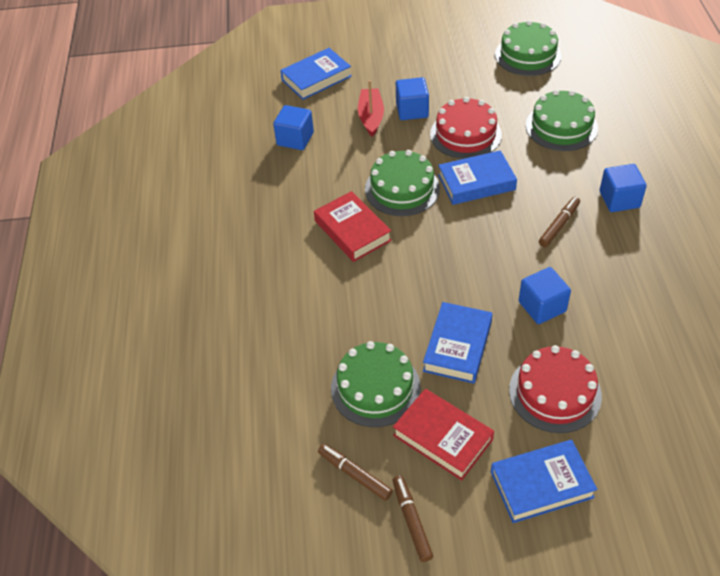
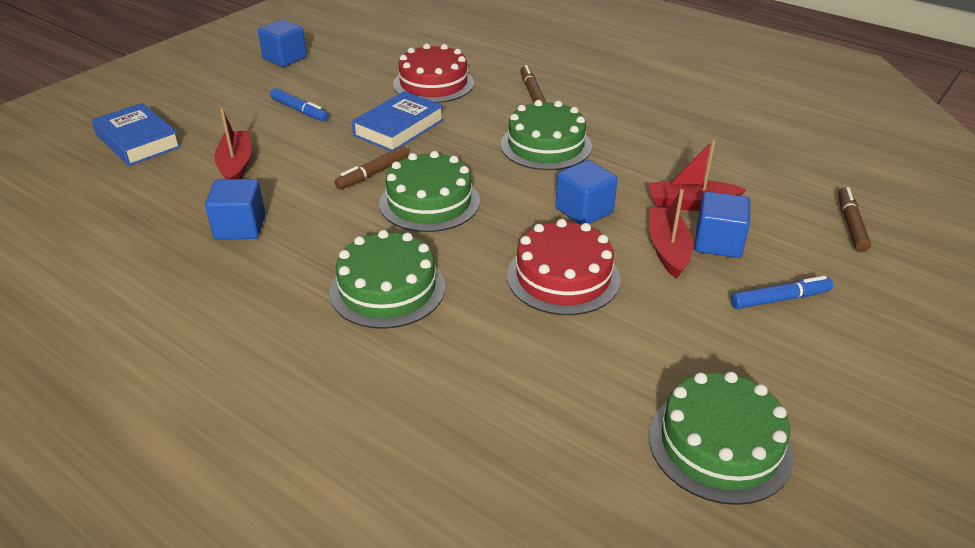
blue book: [280,48,352,100] [423,302,493,384] [438,150,517,205] [491,440,597,523] = 4 -> [91,103,181,166] [352,91,444,151] = 2
blue marker: none = 0 -> [270,88,328,121] [731,276,833,309] = 2
red boat: [358,80,384,137] = 1 -> [214,108,251,179] [648,139,747,211] [649,189,693,279] = 3
red book: [314,191,392,262] [393,389,494,481] = 2 -> none = 0

